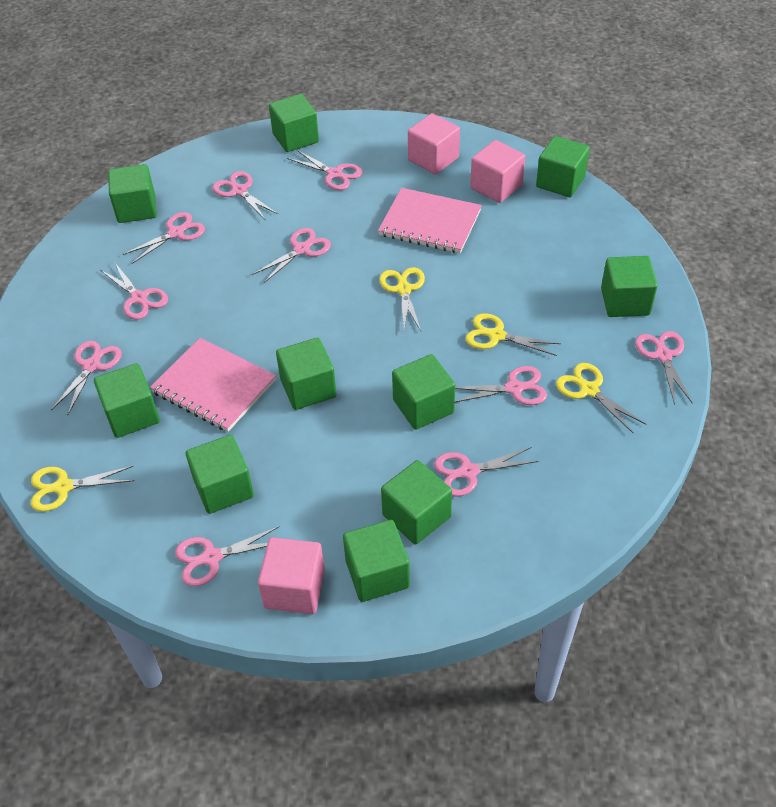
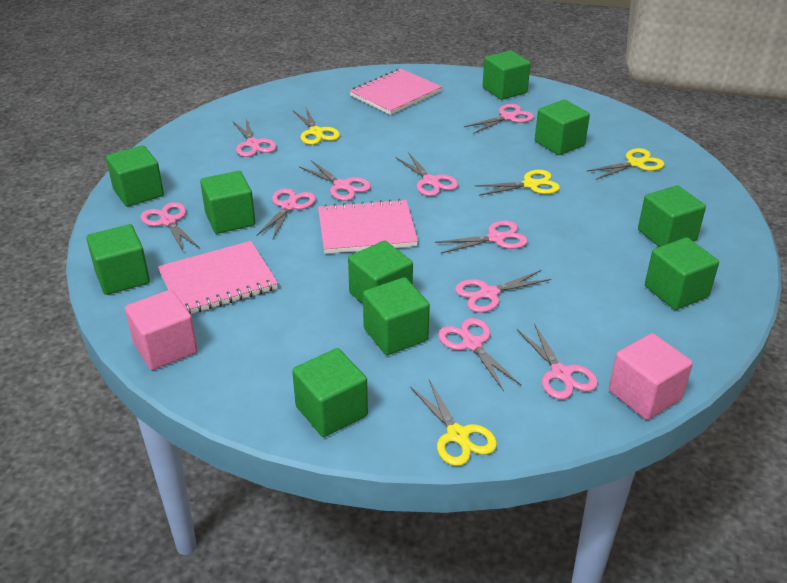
pink cube: [258,537,325,614] [408,113,460,175] [470,140,525,203] = 3 -> [125,290,198,370] [609,333,693,420] = 2
pink notebook: [150,338,276,432] [378,188,482,253] = 2 -> [158,241,278,314] [318,199,418,254] [350,69,442,115] = 3

